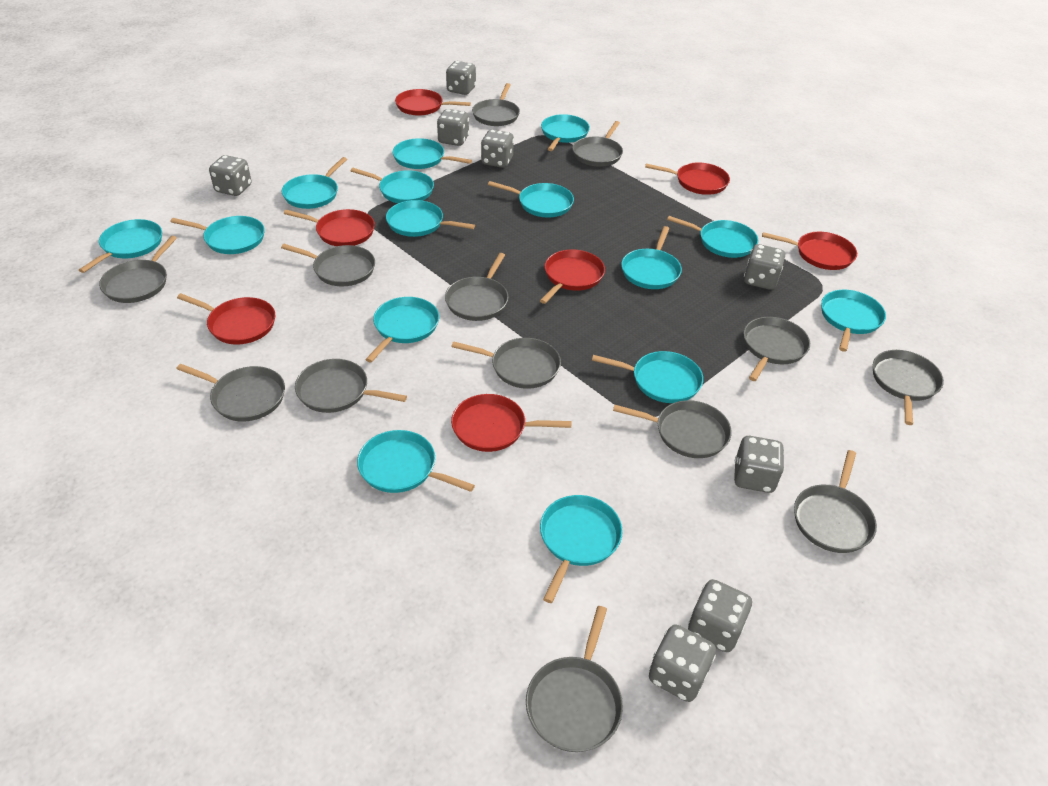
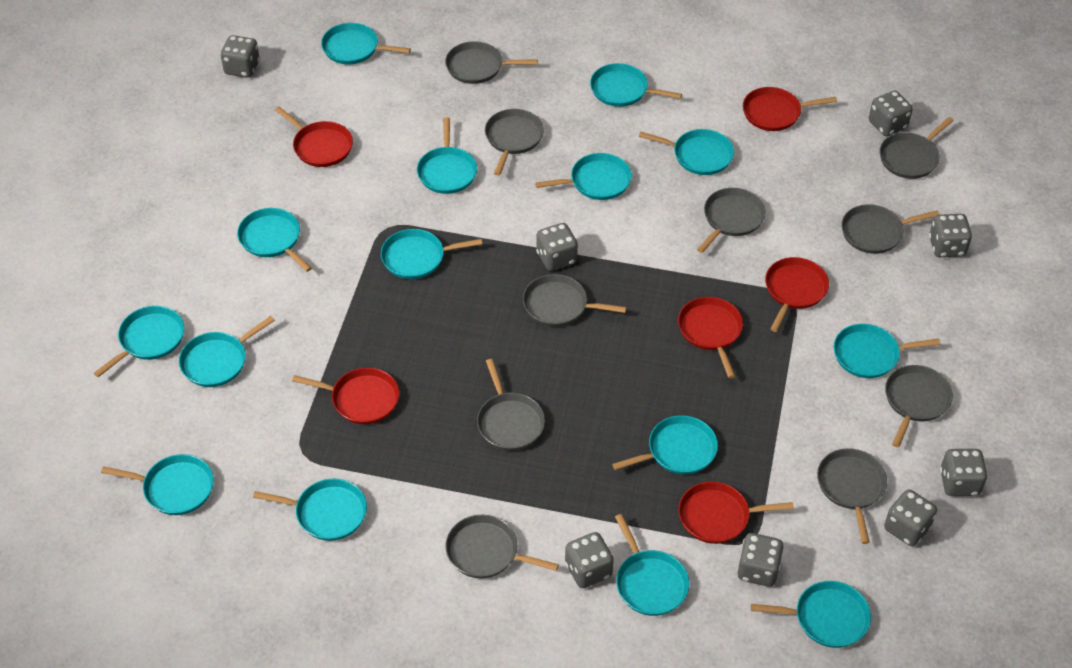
grey pan: [99,236,177,303] [176,364,285,422] [281,244,375,286] [295,359,407,413] [445,253,508,321] [451,338,561,389] [472,83,520,126] [526,606,623,752] [572,121,623,167] [613,400,732,458] [744,317,810,381] [794,450,877,553] [873,350,944,425] = 13 -> [445,41,538,84] [445,515,559,578] [477,359,545,451] [485,109,544,176] [523,274,627,327] [697,188,766,253] [817,448,887,544] [841,204,939,254] [879,117,954,179] [885,365,953,447] = 10
red pan: [177,293,275,344] [284,209,375,246] [395,89,471,116] [451,394,572,452] [540,249,605,304] [645,163,730,195] [762,232,857,270] = 7 -> [275,107,353,167] [292,368,399,424] [678,297,743,378] [679,482,794,544] [743,87,837,131] [765,257,829,332] = 6

